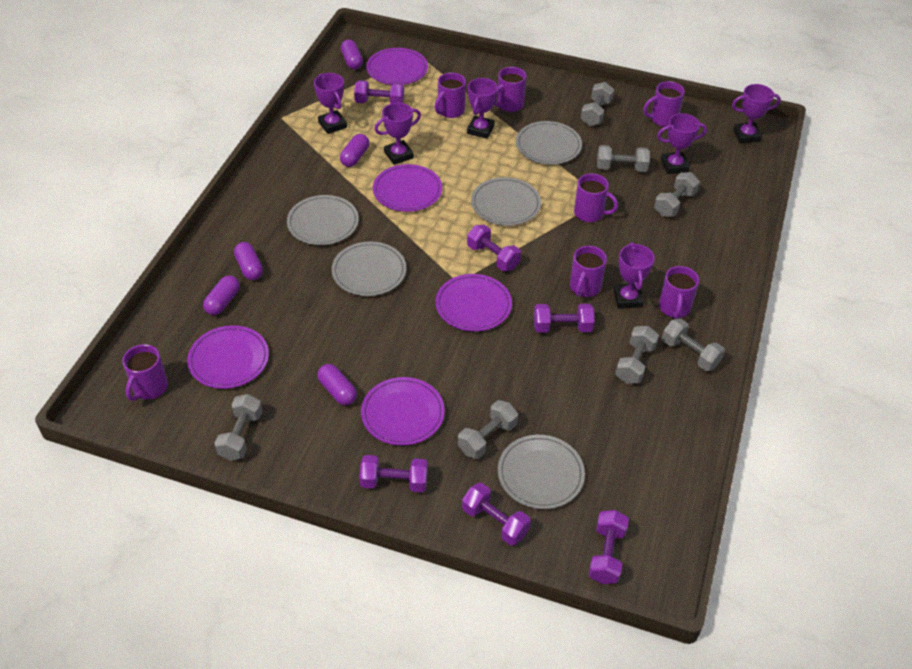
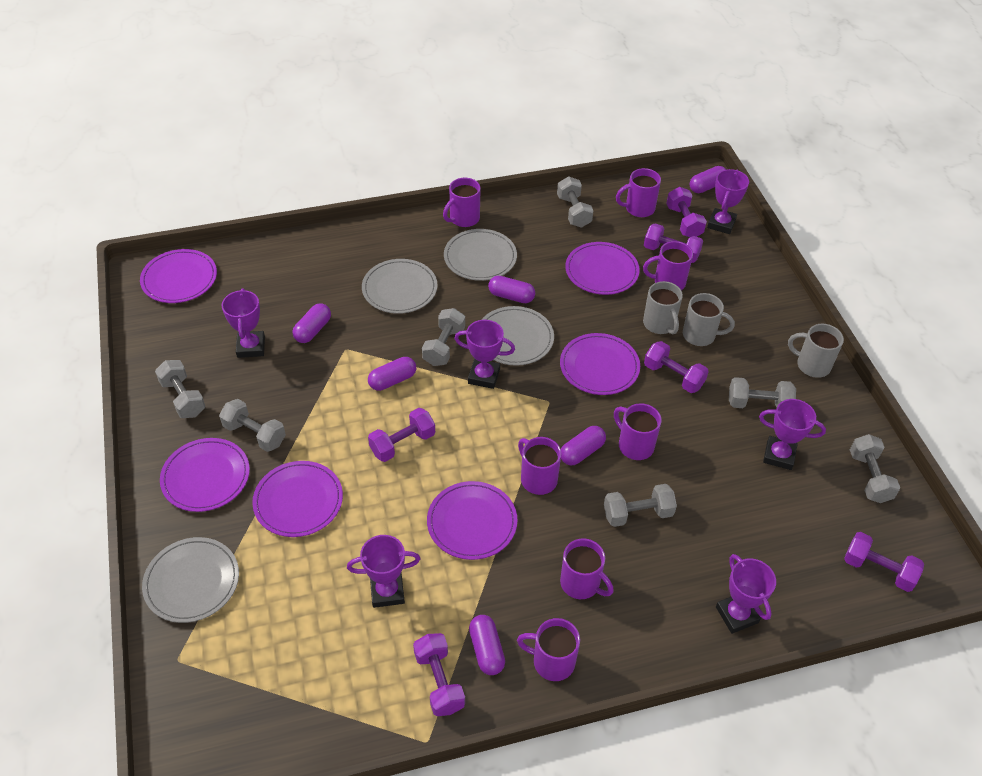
grey mug: none = 0 -> [643,281,683,335] [683,293,735,346] [788,324,844,378] = 3
grey plate: [287,195,359,245] [332,241,406,296] [471,177,541,226] [498,435,585,509] [516,121,582,165] = 5 -> [142,537,239,623] [362,259,437,314] [444,229,517,281] [481,306,554,366] = 4
purple capsule: [203,276,240,315] [234,242,263,280] [317,364,357,405] [340,134,369,167] [341,39,363,70] = 5 -> [292,303,331,343] [368,357,416,391] [469,615,505,675] [488,276,535,303] [561,426,606,465] [690,166,726,193] = 6
purple plate: [187,325,269,389] [361,377,445,446] [366,48,428,85] [373,164,442,212] [435,274,512,332] = 5 -> [140,249,217,303] [160,438,250,512] [252,461,343,537] [427,481,517,560] [560,333,640,395] [565,242,640,295] = 6

